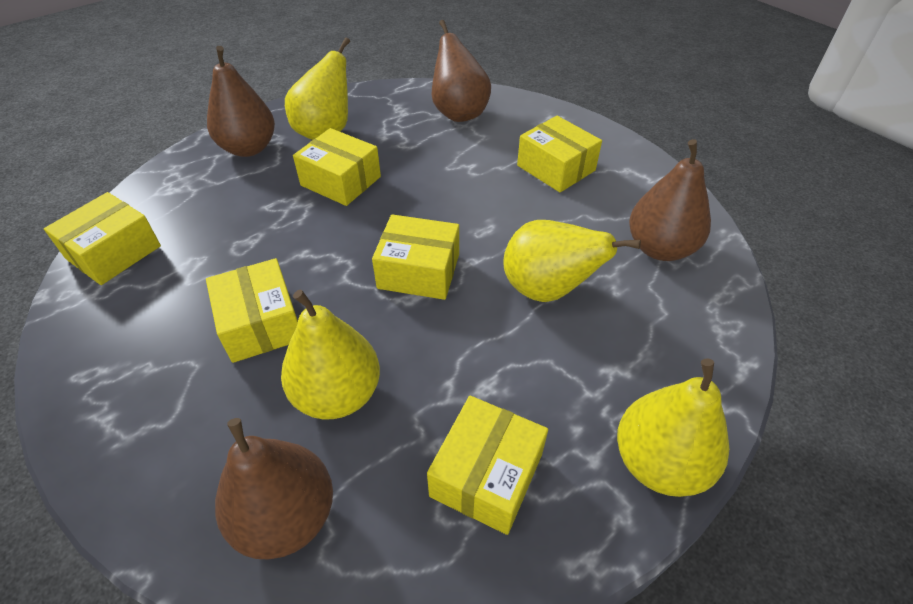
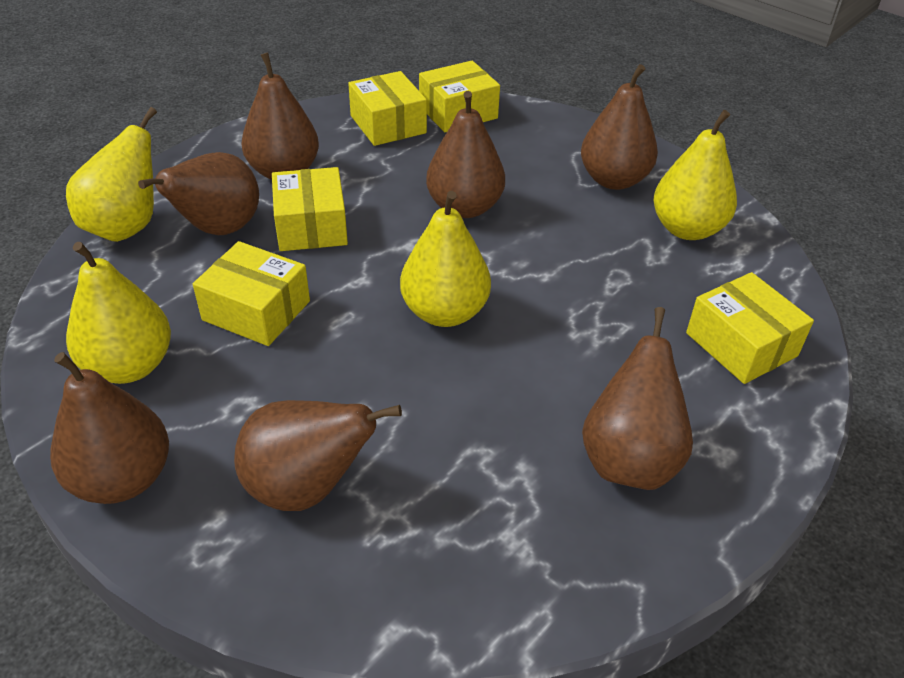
brown pear: [207,46,275,157] [215,418,333,559] [432,20,491,122] [629,139,711,261] = 4 -> [50,352,169,504] [138,152,259,235] [234,400,402,511] [241,53,319,180] [426,91,505,218] [581,64,658,190] [582,307,693,490] = 7
yellow box: [44,192,161,285] [206,258,298,363] [293,128,381,206] [372,214,459,300] [427,396,548,535] [517,116,602,192] = 6 -> [193,241,310,346] [272,167,348,251] [348,71,427,146] [419,61,500,132] [686,272,814,384] = 5

